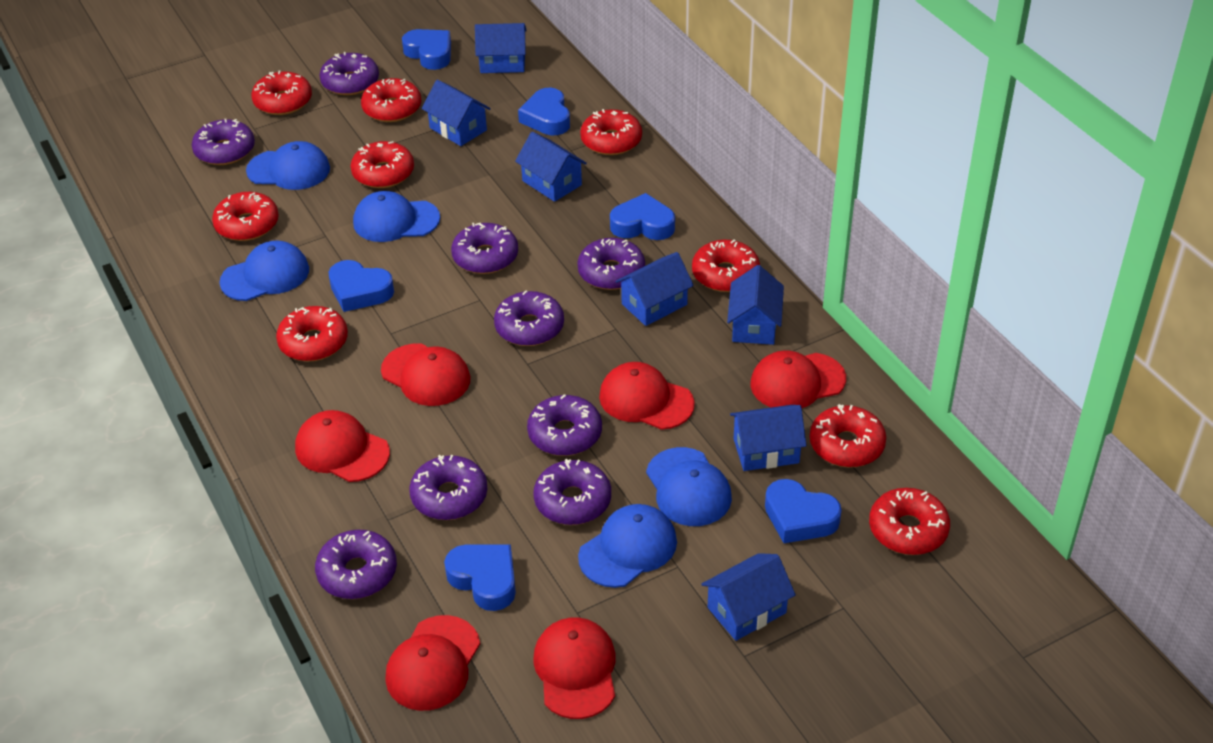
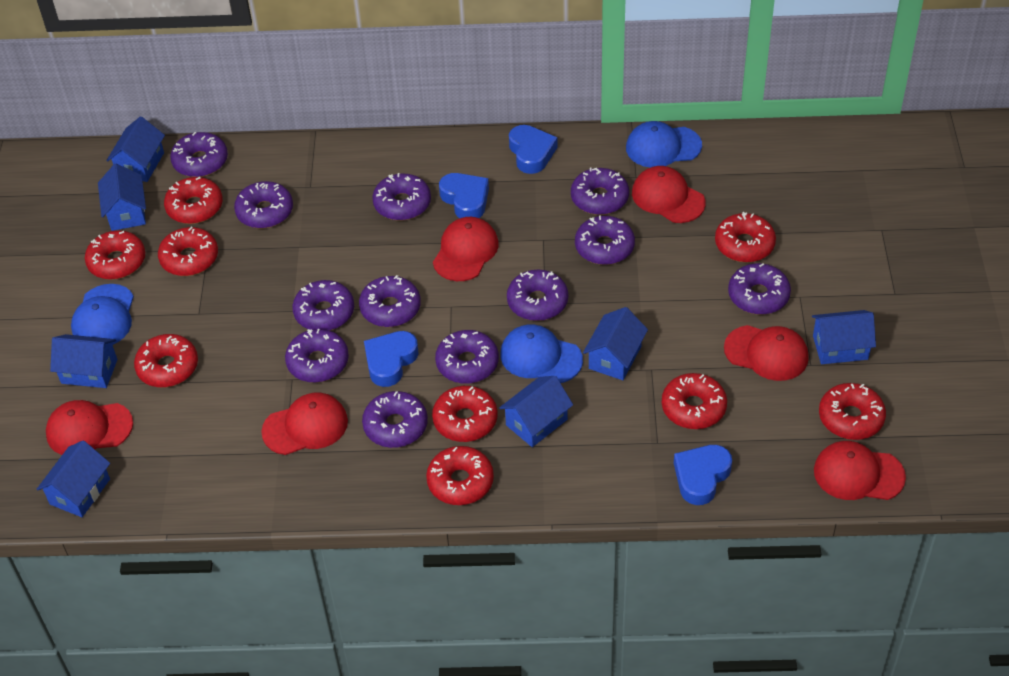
blue cap: [219,240,309,301] [246,141,330,190] [353,191,440,242] [578,504,677,588] [646,447,732,526] = 5 -> [71,284,134,345] [500,324,583,383] [626,121,702,168] = 3
blue heart: [329,260,394,312] [402,29,451,70] [444,544,516,611] [518,88,570,135] [610,193,675,240] [765,479,842,543] = 6 -> [364,331,419,387] [439,173,489,218] [509,125,558,174] [674,445,732,505] = 4
purple donut: [192,119,255,165] [315,530,397,599] [319,52,379,95] [409,455,487,520] [451,223,518,274] [494,291,564,346] [527,394,602,456] [533,459,611,525] [577,238,645,290] = 9 -> [170,132,228,177] [234,181,293,229] [285,329,349,383] [292,280,354,330] [359,275,421,327] [362,391,428,448] [372,173,431,221] [435,330,499,384] [507,270,568,321] [571,168,629,215] [575,215,635,265] [728,263,791,315] = 12

